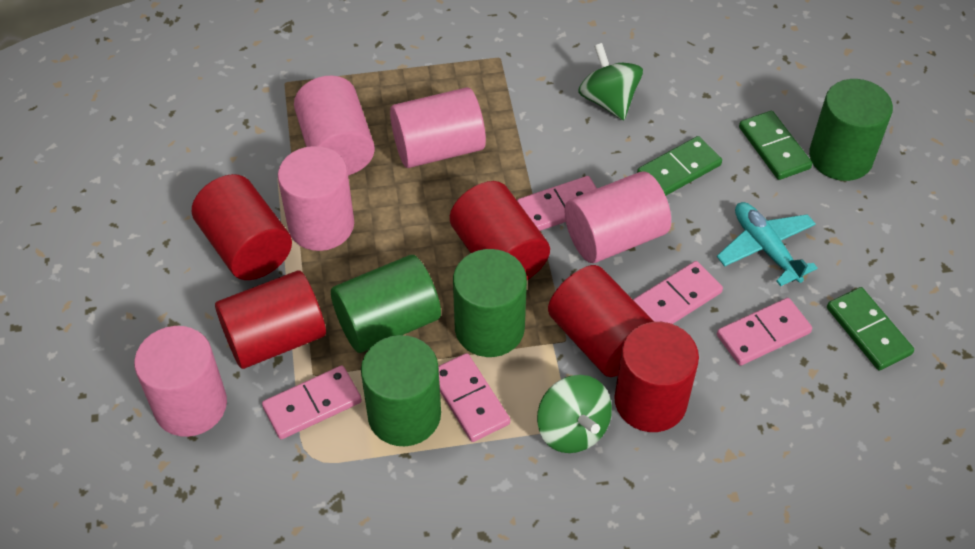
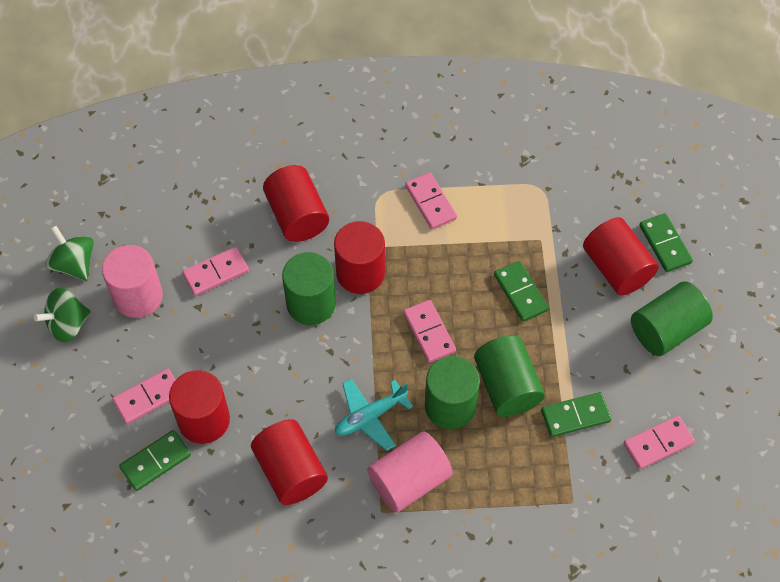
green domino: [637,136,722,196] [739,111,812,180] [827,287,914,371] = 3 -> [119,430,191,491] [494,261,549,322] [541,392,611,437] [639,213,693,272] = 4
pink cylinder: [134,326,227,437] [278,146,354,251] [294,76,375,175] [390,87,486,168] [564,171,671,263] = 5 -> [102,245,163,318] [367,431,453,512] = 2

